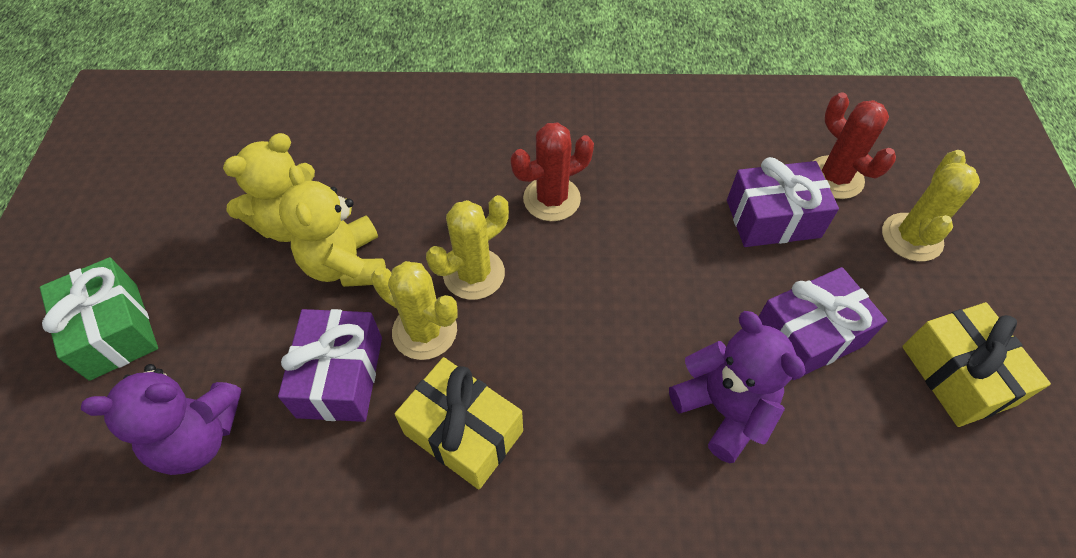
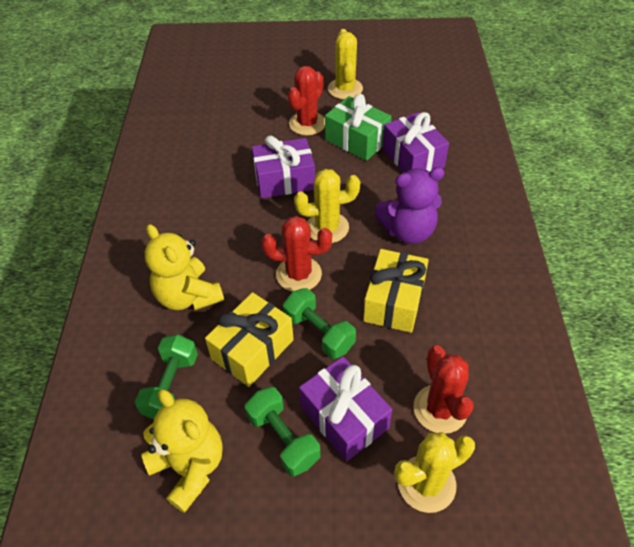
green dumbbell: none = 0 -> [135,335,198,419] [245,387,320,476] [283,288,356,359] = 3
purple teddy bear: [81,364,241,475] [669,311,806,463] = 2 -> [375,167,445,244] = 1
red cactus: [511,123,594,221] [813,93,896,199] = 2 -> [261,216,332,292] [288,66,325,135] [414,345,474,434] = 3

